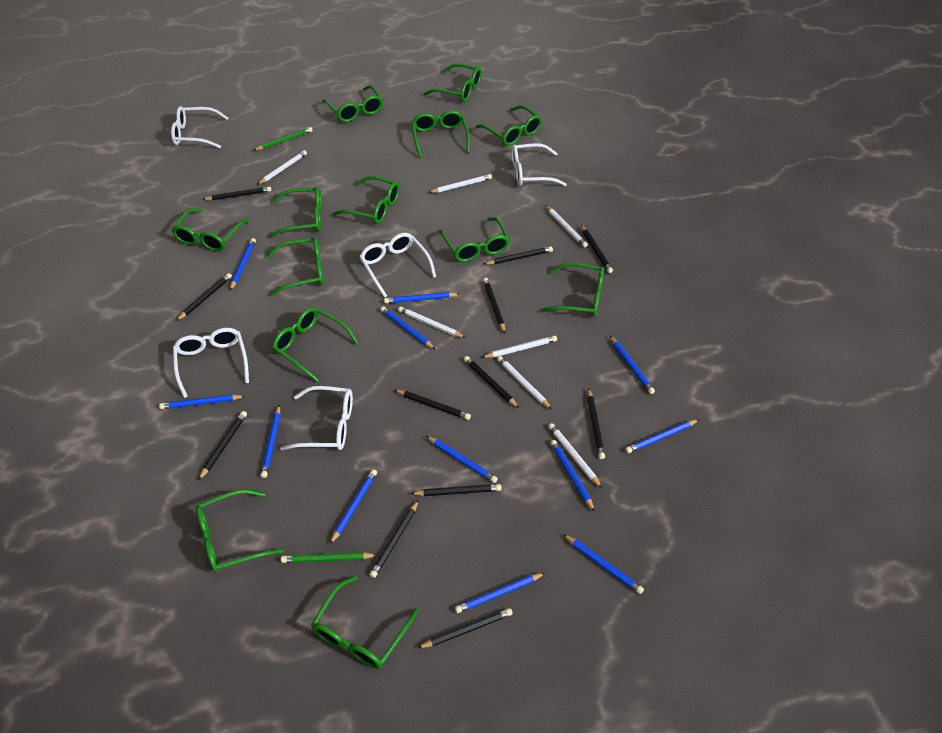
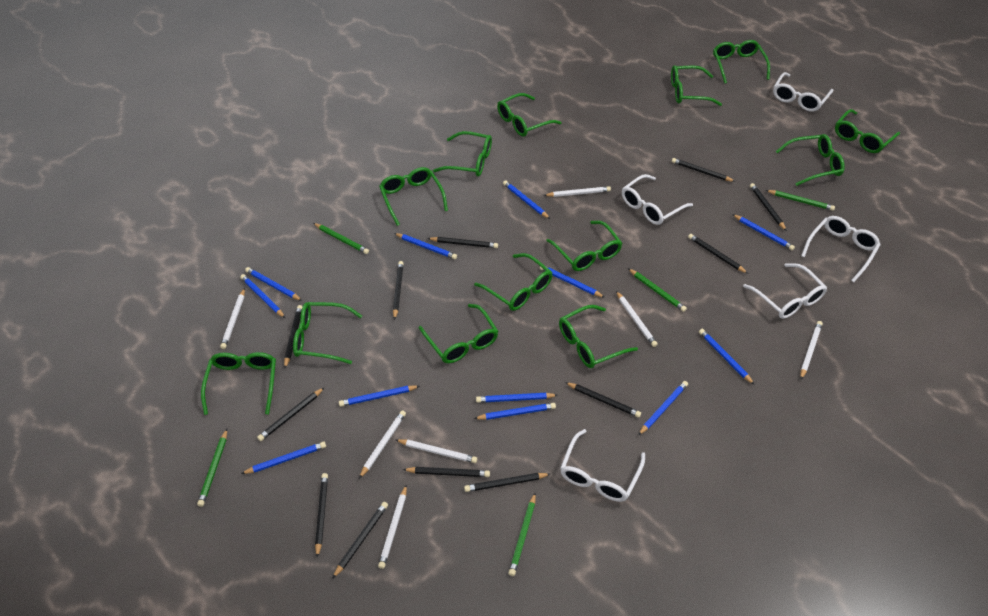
green pencil: [254,127,313,150] [281,552,377,563] = 2 -> [197,429,227,507] [313,223,369,254] [509,493,536,576] [628,268,687,312] [766,190,835,211] = 5

